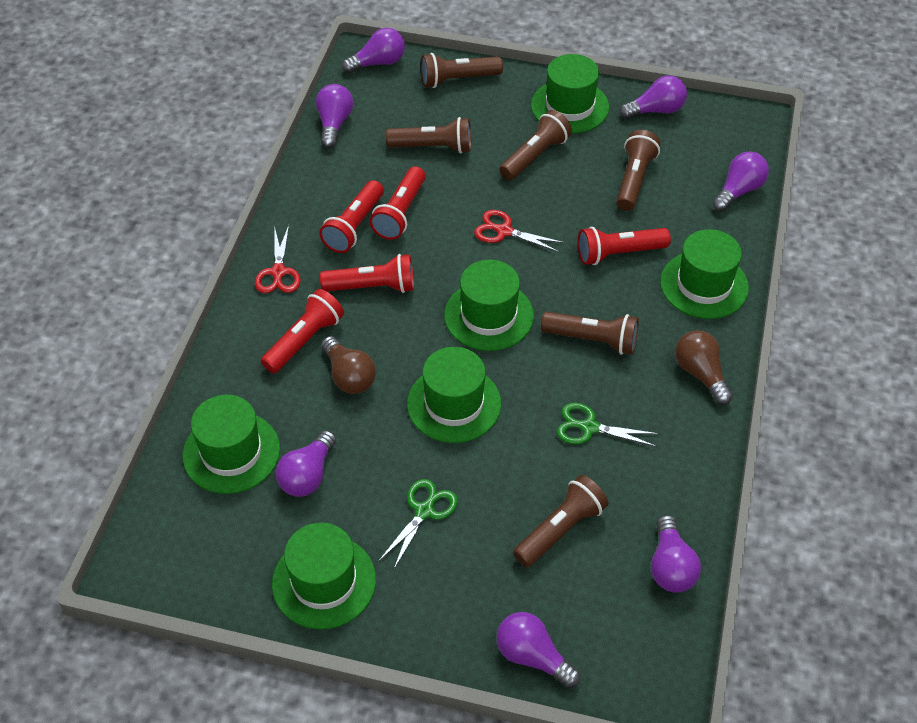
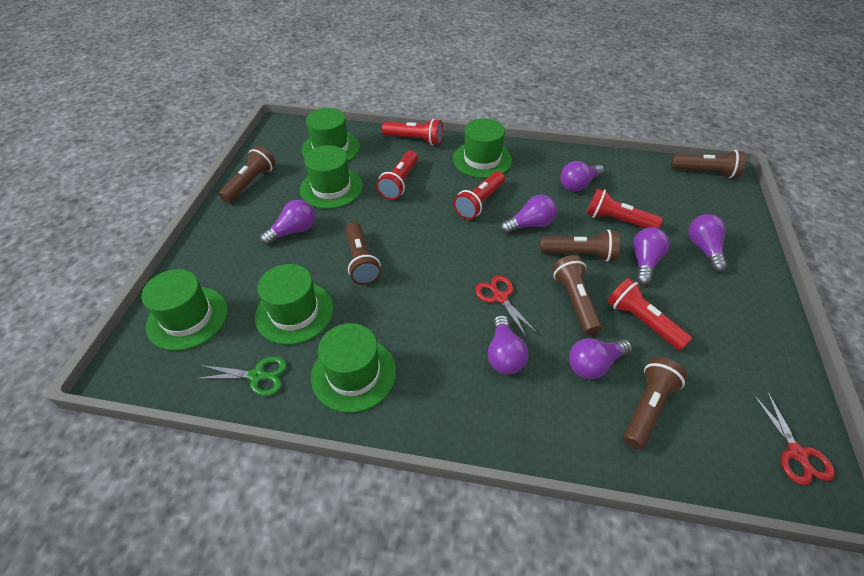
brown light bulb: [321,336,376,394] [675,330,733,405] = 2 -> none = 0
green scissors: [378,479,458,569] [557,402,659,447] = 2 -> [195,356,287,396] = 1

